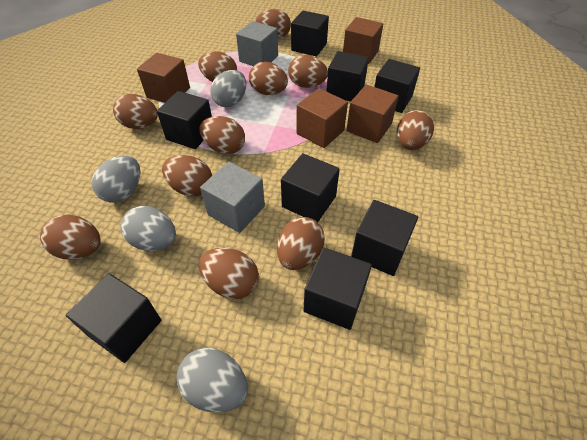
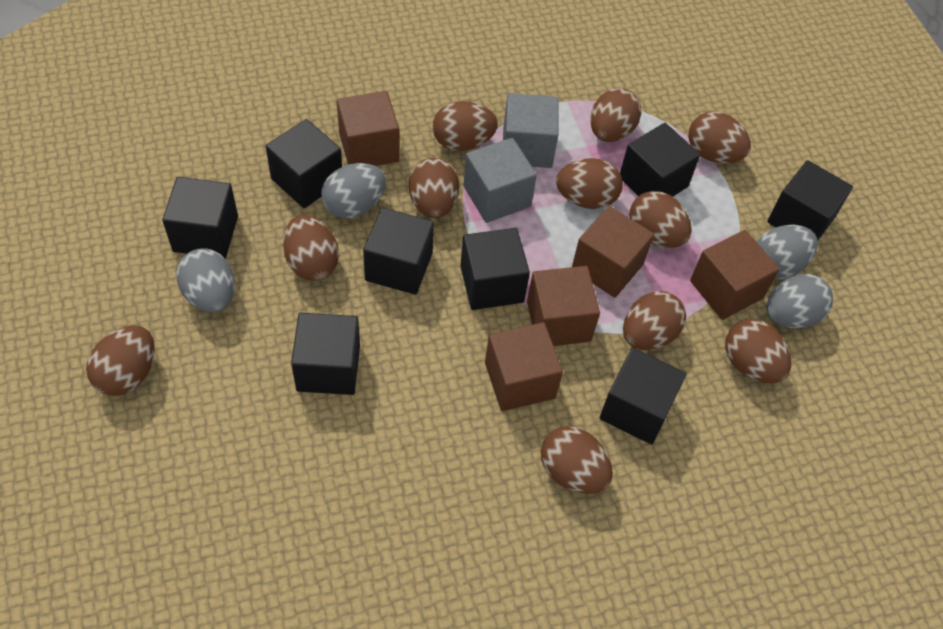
brown cube: [137,53,190,103] [296,88,348,148] [343,17,383,64] [346,85,399,143] = 4 -> [337,91,399,166] [485,322,563,411] [527,266,600,346] [572,206,654,298] [690,230,780,320] = 5

